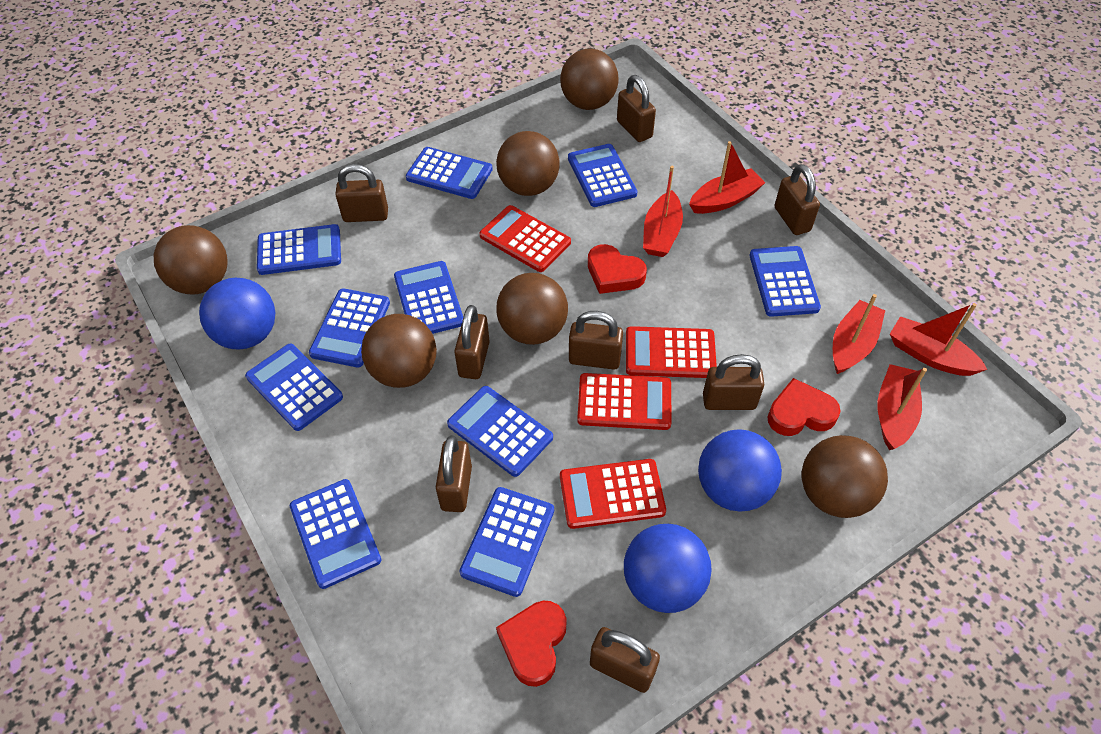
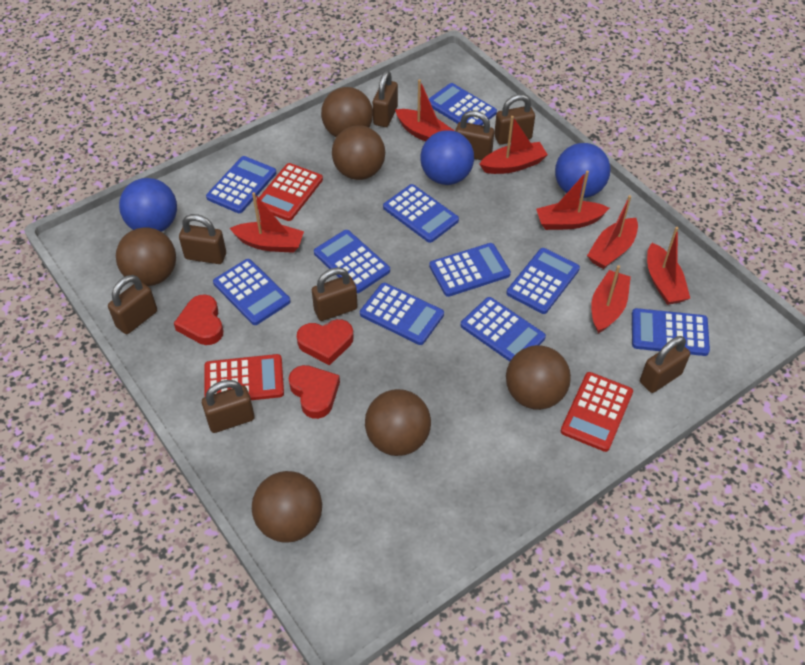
red boat: [643,166,683,257] [689,141,765,214] [833,294,885,374] [877,364,927,450] [890,303,988,376] = 5 -> [230,192,304,253] [395,79,455,142] [479,116,548,174] [536,171,609,230] [587,195,638,269] [591,265,631,333] [647,227,690,305] = 7
red calculator: [480,205,571,272] [560,459,666,529] [577,373,672,430] [626,326,717,378] = 4 -> [204,354,284,400] [256,163,323,221] [561,372,633,452] = 3

